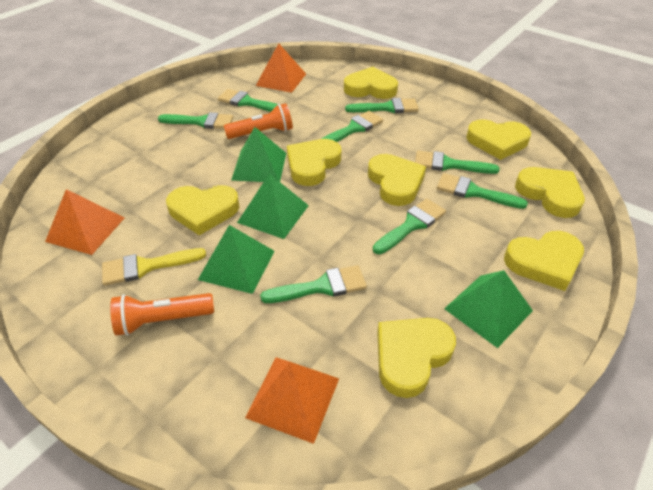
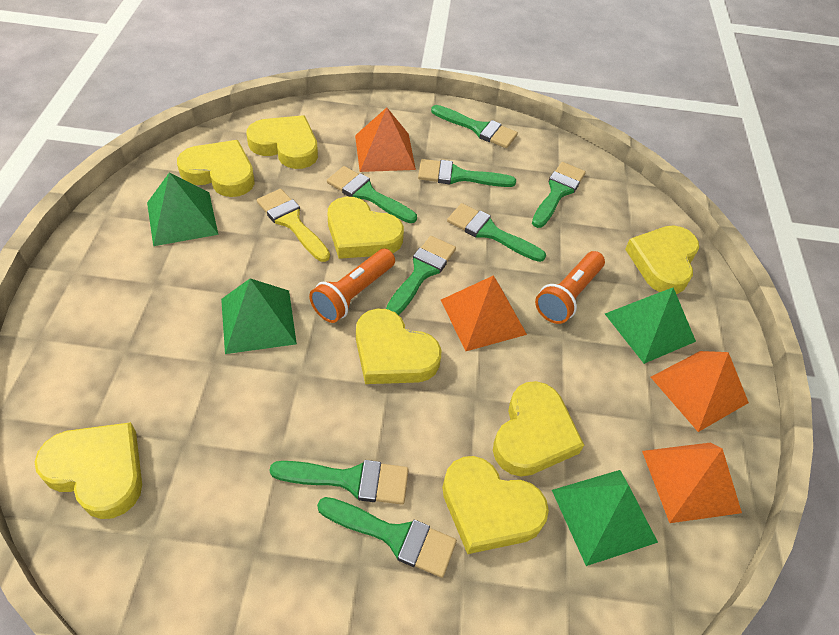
orange pyramid: [45,189,124,255] [245,357,339,444] [256,43,306,93] = 3 -> [355,108,416,172] [441,275,527,351] [642,443,742,523] [651,351,749,432] = 4

